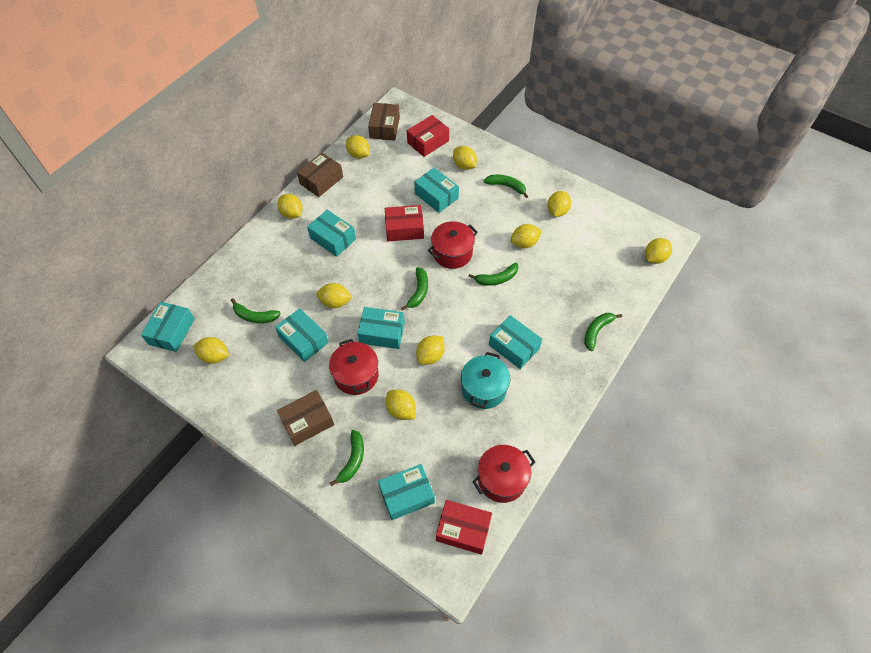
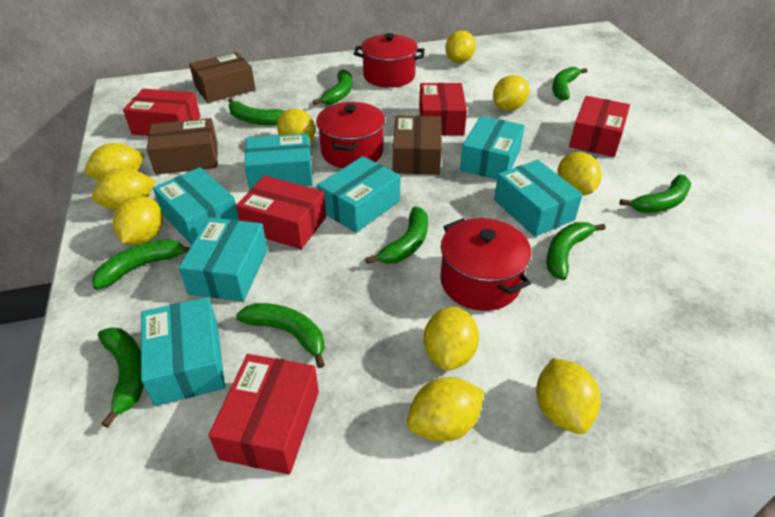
green banana: [231,298,281,323] [330,430,364,486] [401,267,428,311] [468,263,519,286] [484,175,528,198] [584,313,622,351] = 6 -> [92,239,190,290] [98,327,144,428] [228,98,284,125] [236,303,325,368] [313,69,352,105] [365,207,428,264] [546,222,606,280] [552,66,587,101] [620,175,691,213] = 9
red box: [385,205,424,241] [407,115,449,157] [436,500,492,555] = 3 -> [123,89,200,136] [209,354,319,475] [236,176,326,249] [419,83,467,135] [569,96,630,157] = 5
turquoise pot: [461,352,510,409] = 1 -> none = 0

